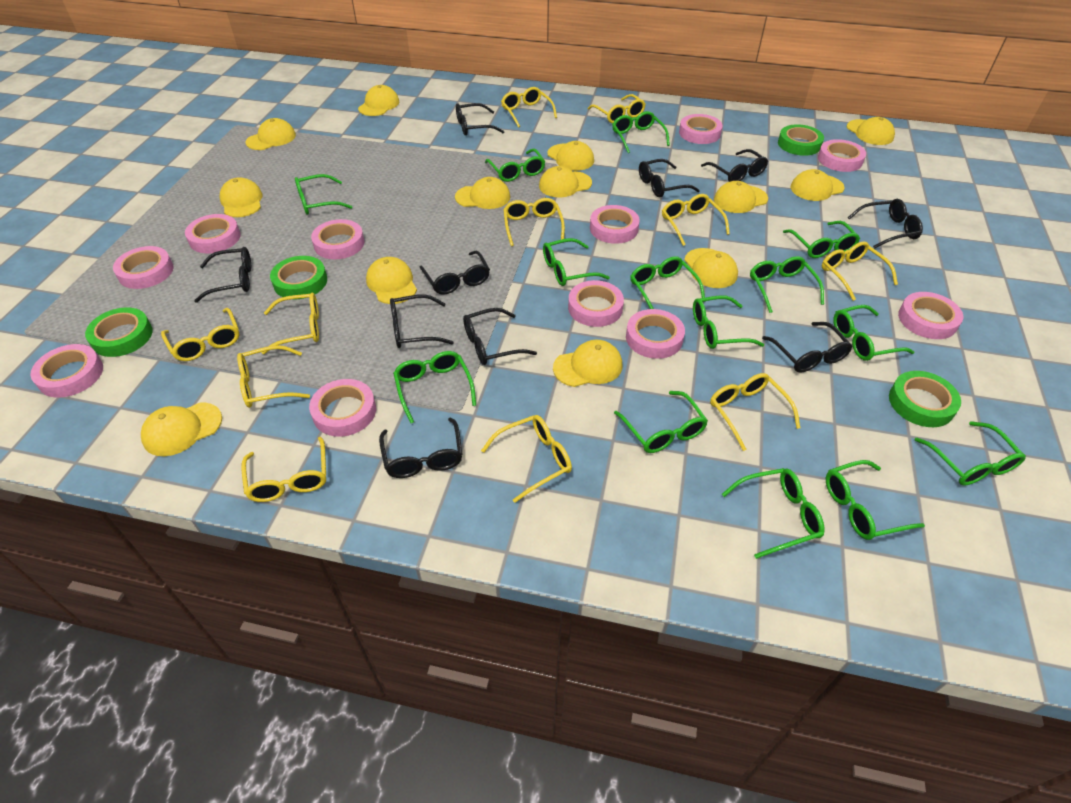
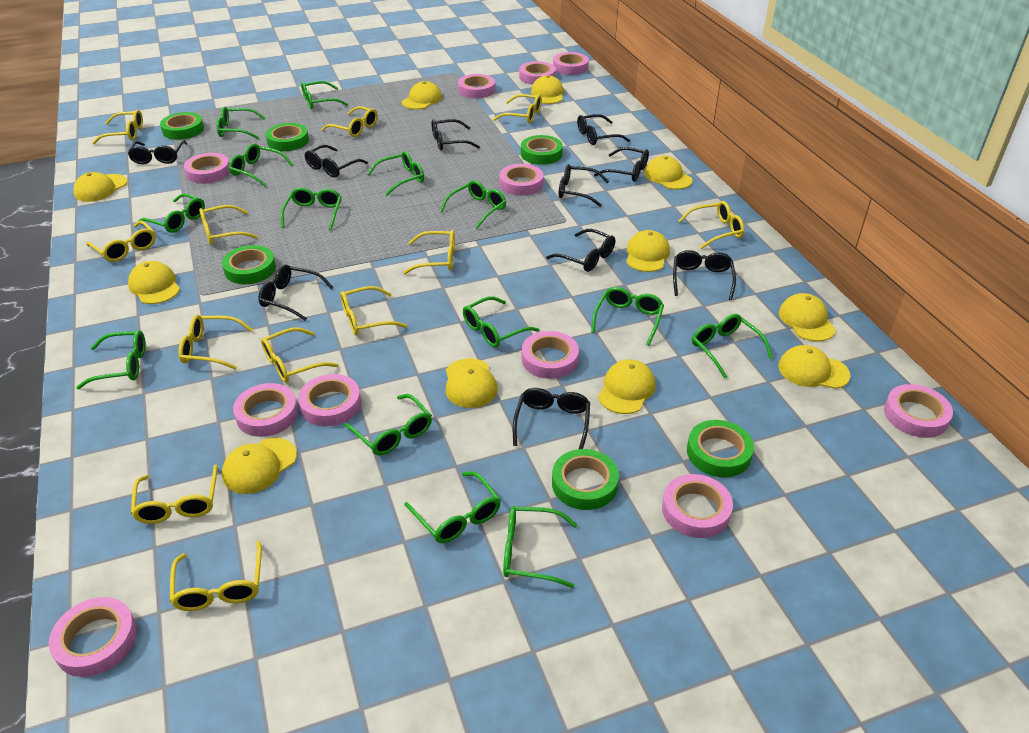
green tape: [85,307,153,357] [270,256,327,300] [778,124,824,156] [889,371,961,427] = 4 -> [160,112,204,140] [222,245,276,284] [265,123,309,151] [521,135,563,165] [552,449,619,510] [687,420,754,477] = 6
yellow cap: [141,402,222,456] [219,177,263,217] [245,118,296,150] [358,85,399,116] [366,257,417,304] [455,177,510,209] [539,166,592,197] [547,141,594,171] [553,340,622,387] [684,248,738,288] [714,181,768,213] [791,169,844,201] [847,117,895,145] = 13 -> [73,172,127,202] [128,261,180,304] [222,438,297,494] [402,81,442,110] [446,358,498,408] [531,75,564,104] [598,359,656,414] [626,230,670,272] [644,156,693,190] [778,345,850,389] [779,293,836,342] = 11
yellow glasses: [161,308,239,361] [237,345,310,408] [241,437,326,502] [261,293,319,354] [481,415,572,503] [501,87,557,128] [503,198,565,246] [588,94,646,123] [662,194,730,246] [710,373,800,451] [822,241,898,301] = 11 -> [87,221,156,262] [92,110,143,144] [131,465,218,524] [170,541,262,611] [178,315,254,370] [199,205,258,245] [261,327,339,383] [321,106,378,137] [340,286,407,336] [403,230,455,274] [493,94,542,123] [679,201,745,249] = 12

